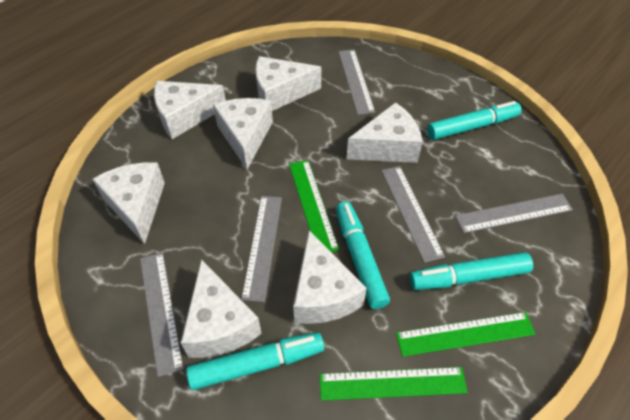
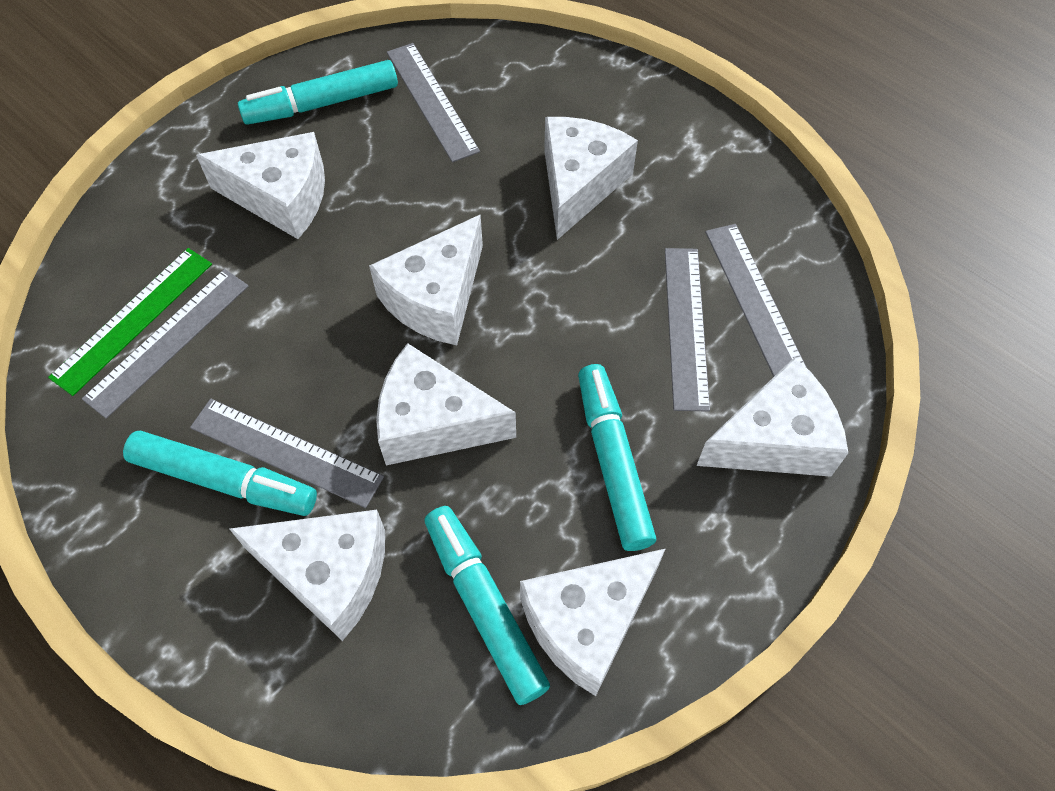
green ruler: [289,160,339,252] [319,367,468,401] [396,312,536,357] = 3 -> [48,248,212,396] = 1

